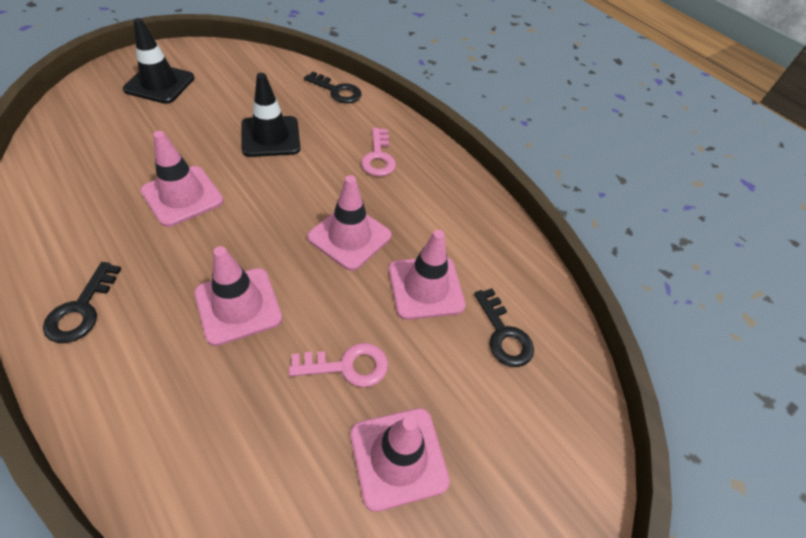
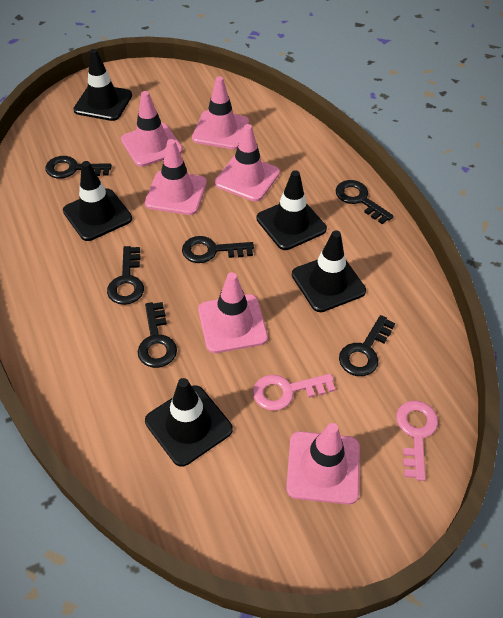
black key: [43,262,121,343] [304,72,362,103] [474,288,534,367] = 3 -> [45,156,112,179] [107,246,144,305] [137,302,177,368] [182,236,254,263] [335,180,394,224] [339,315,395,376] = 6
black traffic cone: [123,18,195,104] [241,73,301,157] = 2 -> [63,161,132,241] [73,49,132,121] [145,378,233,467] [257,170,327,250] [292,231,366,312] = 5
pink traffic cone: [141,131,224,227] [194,246,282,346] [307,175,392,271] [350,408,450,512] [389,230,466,320] = 5 -> [121,91,183,167] [145,139,207,215] [192,76,249,149] [198,272,268,353] [214,124,280,202] [286,423,360,505] = 6

